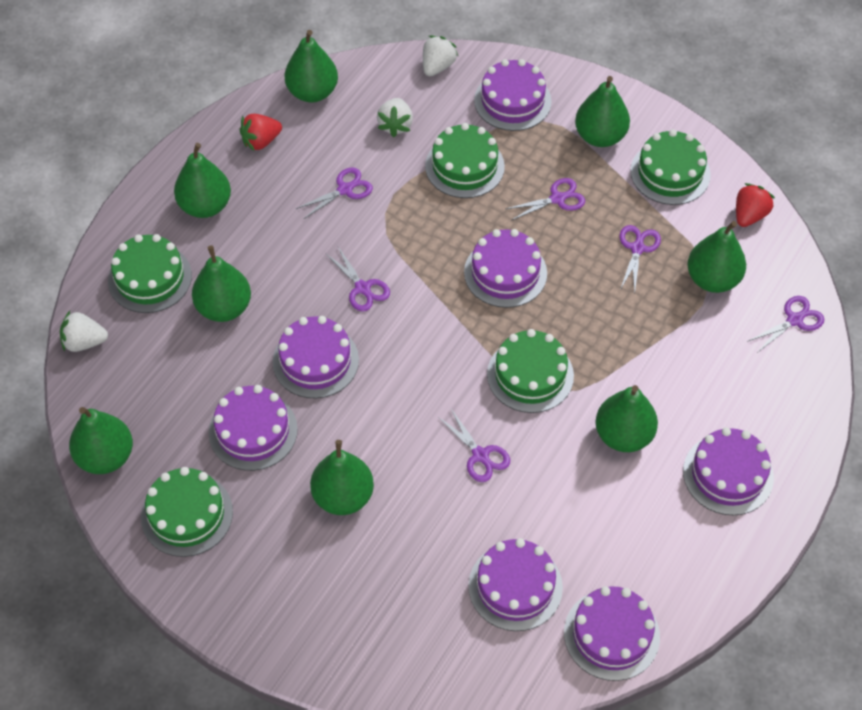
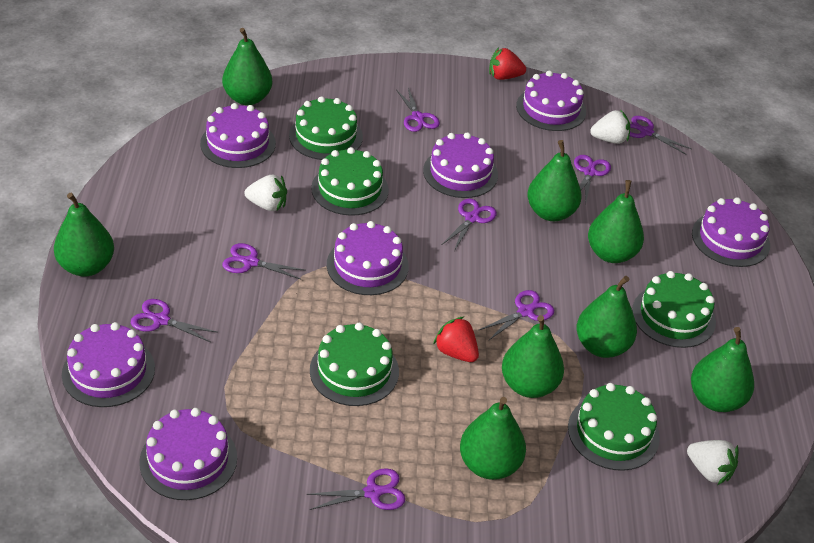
purple scissors: [295,167,373,219] [325,247,390,312] [438,409,510,482] [506,178,585,220] [620,225,661,293] [747,296,824,353] = 6 -> [131,299,218,342] [222,243,305,279] [306,468,405,510] [396,88,440,132] [443,199,497,251] [478,290,554,340] [574,155,611,203] [629,116,692,154] = 8

